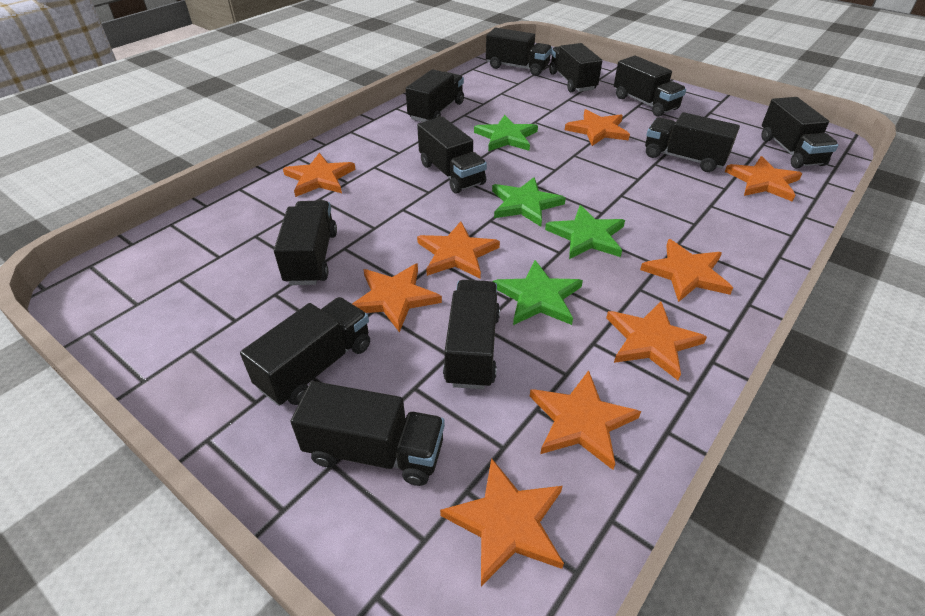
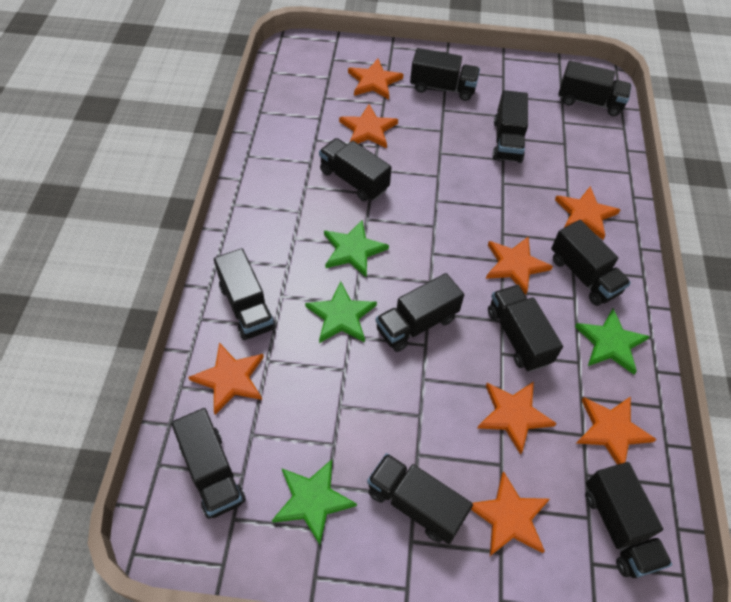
orange star: [283,153,356,197] [352,263,442,332] [417,221,500,278] [440,458,564,586] [530,370,641,470] [565,109,630,146] [606,302,707,380] [640,239,733,302] [725,156,802,202] = 9 -> [188,343,264,415] [339,104,398,148] [348,59,403,99] [471,471,550,556] [477,382,557,455] [486,236,553,294] [555,186,620,239] [577,396,657,465] = 8

